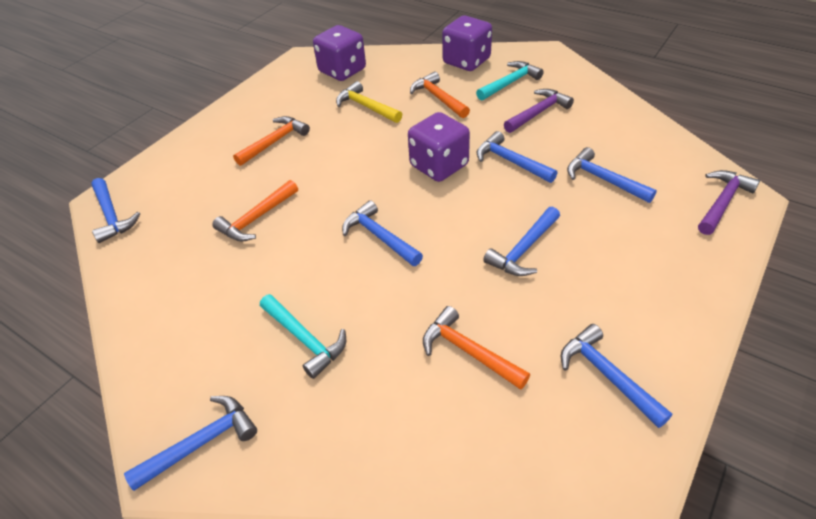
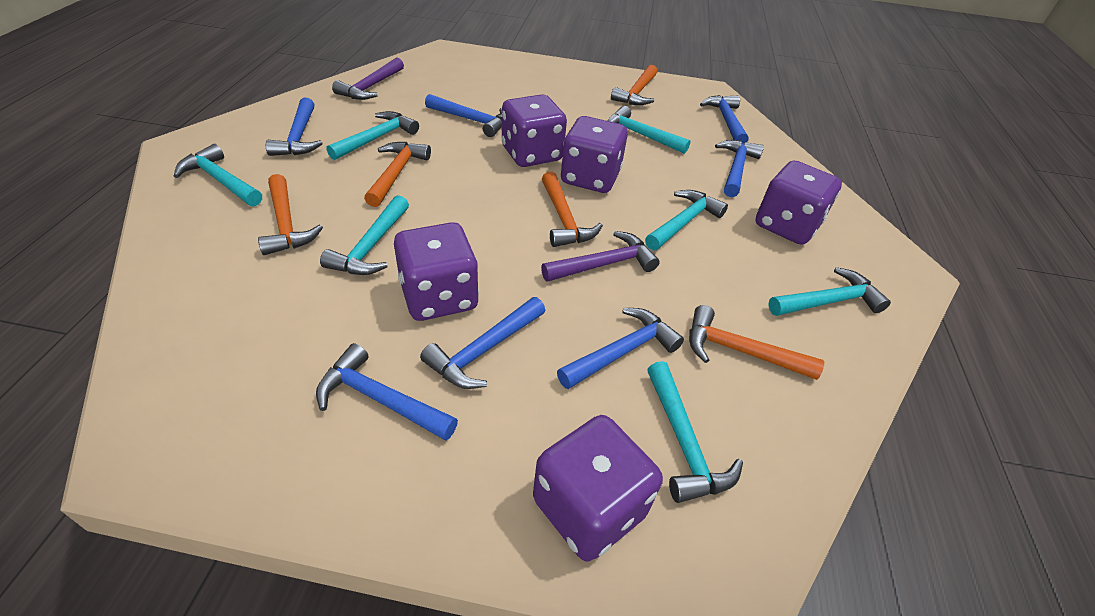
orange hammer: [212,180,298,242] [233,116,310,166] [410,71,470,118] [423,306,530,390] = 4 -> [258,174,323,255] [364,142,431,207] [542,172,603,247] [611,65,657,105] [689,305,824,380] = 5
purple dice: [313,25,366,81] [408,112,470,182] [442,16,492,71] = 3 -> [394,222,479,321] [502,94,567,167] [533,415,663,562] [561,116,628,193] [755,161,842,245] = 5
turquoise hammer: [260,294,346,379] [476,61,544,101] = 2 -> [174,144,262,206] [320,195,409,275] [326,111,419,160] [607,106,690,154] [645,190,728,250] [647,361,743,503] [768,267,891,316] = 7
yellow hammer: [336,81,402,123] = 1 -> none = 0

